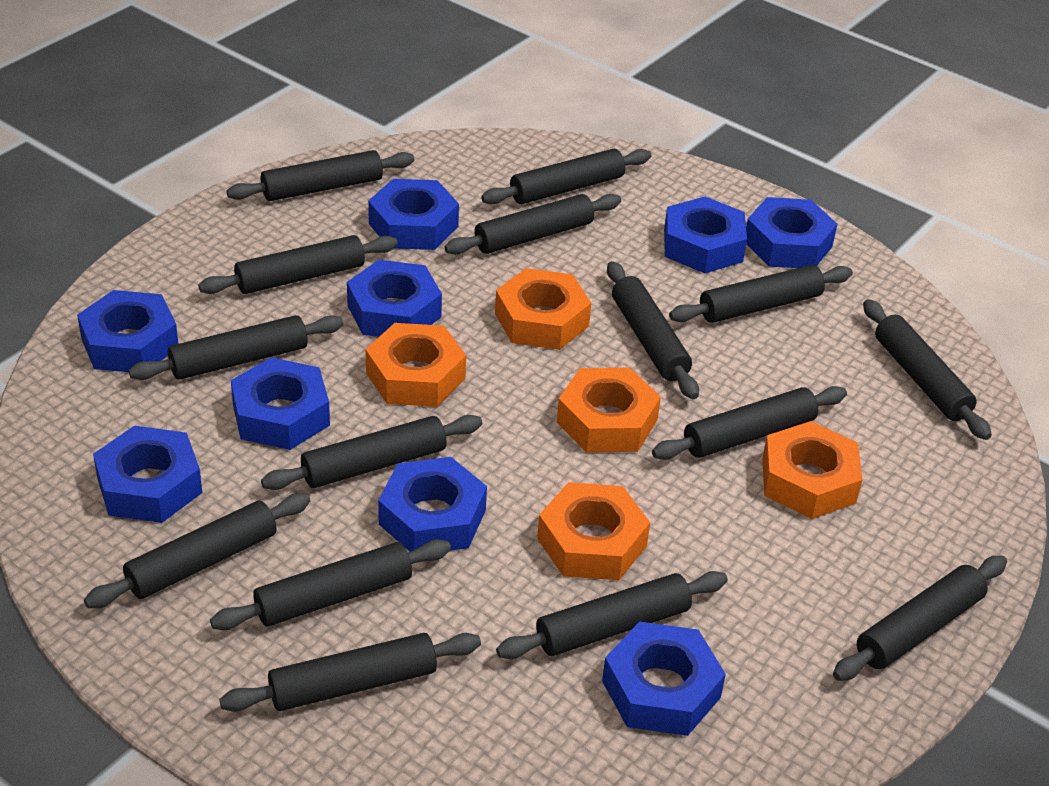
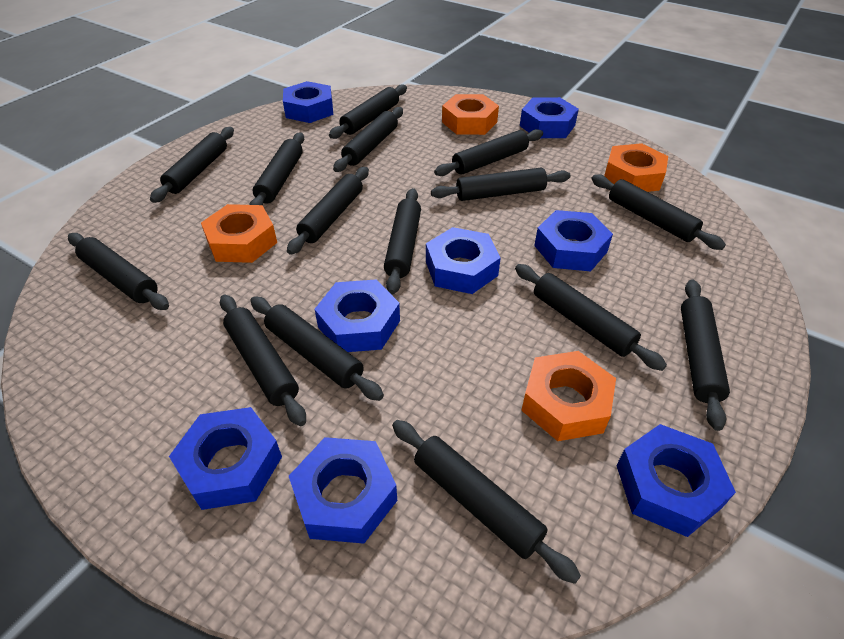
blue nut: [77,290,178,372] [93,426,202,523] [231,357,330,450] [347,260,442,337] [368,179,459,250] [378,457,487,552] [602,622,726,736] [664,197,747,273] [746,197,837,268] = 9 -> [169,407,282,510] [283,81,333,123] [289,437,397,544] [315,279,400,352] [426,227,501,294] [520,97,579,138] [534,210,613,271] [616,424,736,537] = 8
orange nut: [366,323,466,407] [495,268,591,350] [537,482,650,580] [557,368,661,453] [762,421,862,519] = 5 -> [201,204,277,263] [442,94,499,135] [521,351,616,441] [604,143,668,192] = 4

